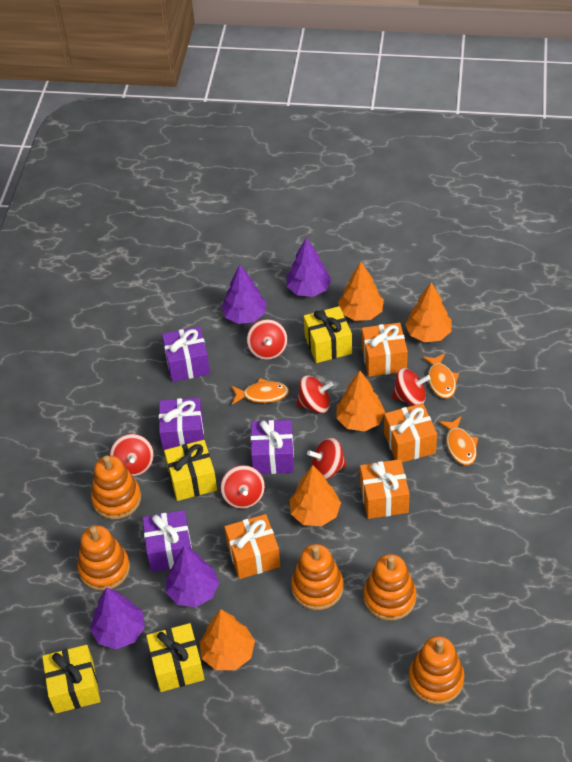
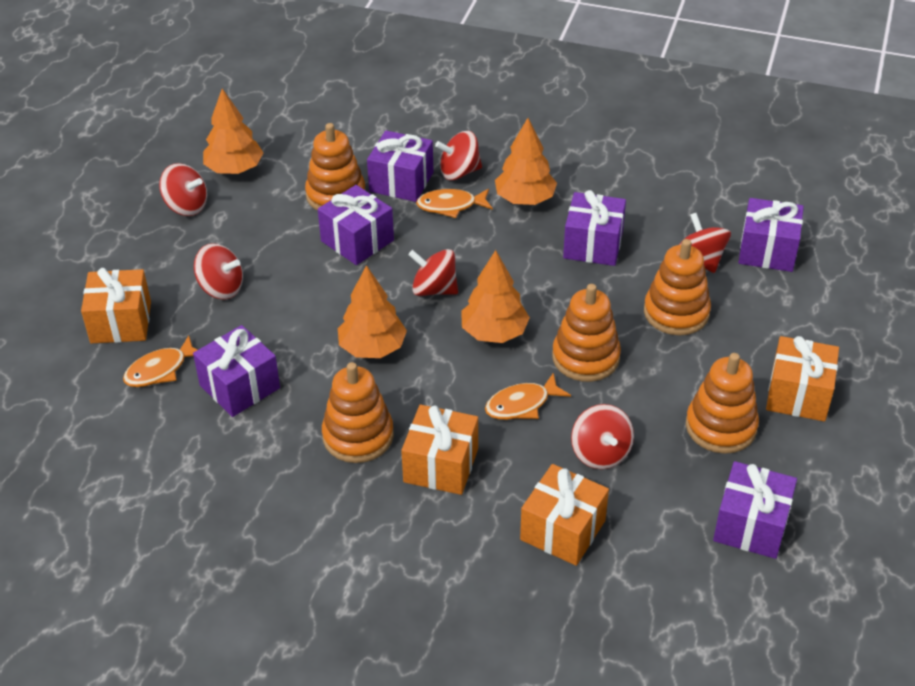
orange tree: [200,609,255,670] [290,465,341,526] [336,371,385,431] [338,262,384,321] [405,282,451,342] = 5 -> [203,88,264,174] [338,265,407,358] [461,250,530,343] [495,118,557,205] = 4
purple gift: [143,510,192,572] [159,398,204,452] [162,326,210,382] [251,420,294,474] = 4 -> [193,325,280,417] [318,185,394,265] [367,130,434,202] [563,190,626,266] [713,461,797,559] [738,198,804,272] = 6
purple tree: [90,587,145,649] [166,546,219,607] [221,265,267,324] [287,238,331,297] = 4 -> none = 0
yellow gift: [42,645,100,713] [146,623,204,692] [164,440,217,501] [304,306,352,363] = 4 -> none = 0

